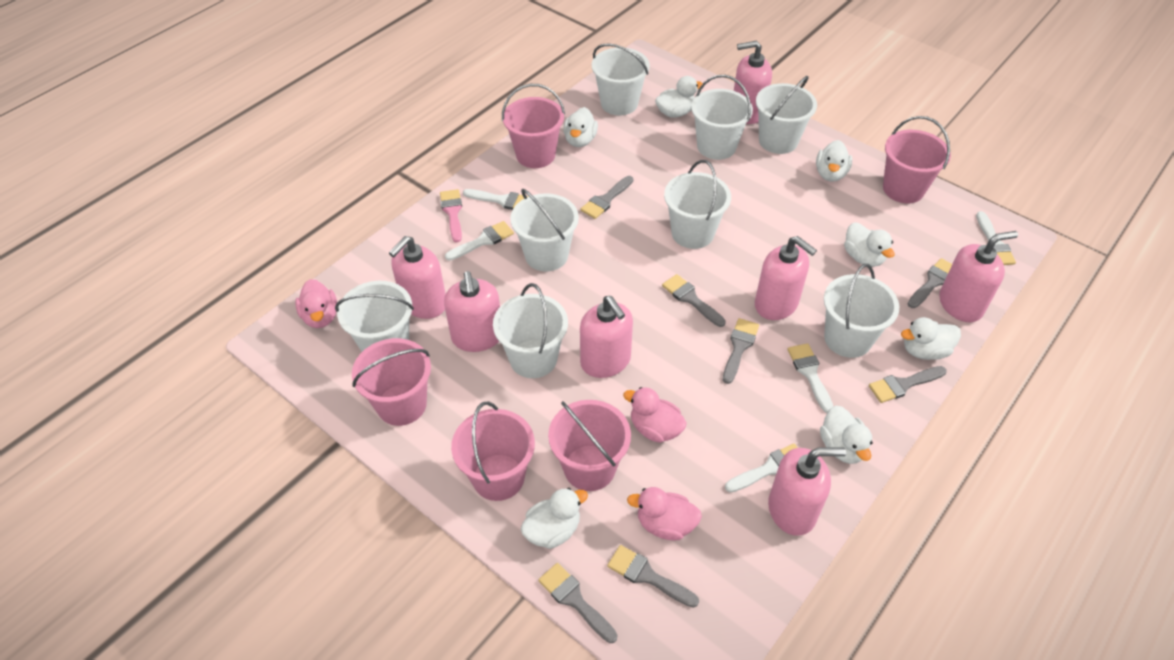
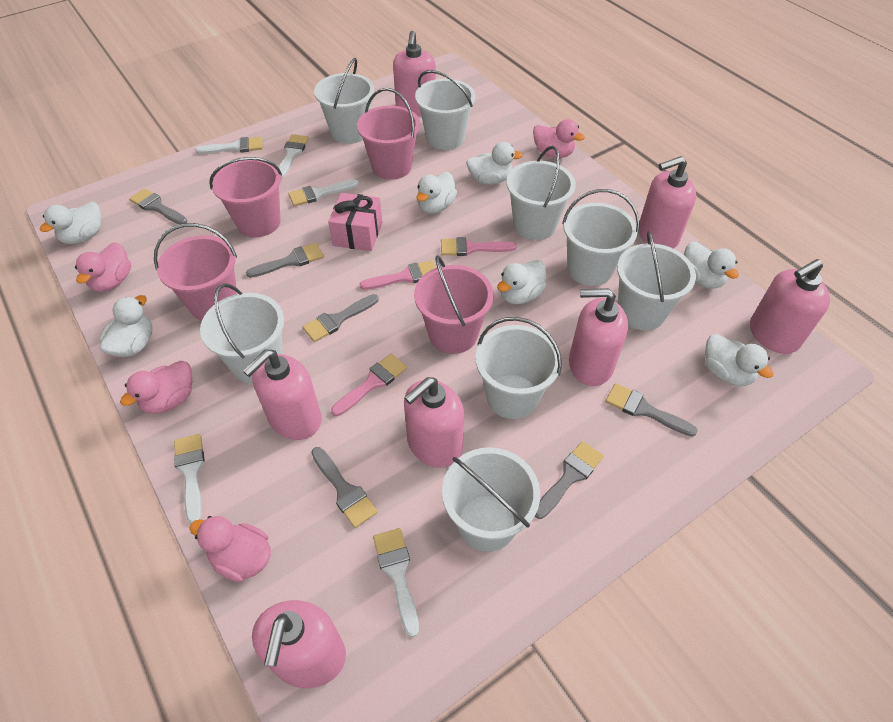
grey brush: [538,563,617,643] [580,176,633,219] [607,545,699,608] [662,274,726,327] [723,318,759,384] [869,366,947,403] [908,258,952,308] = 7 -> [129,188,187,225] [246,243,324,278] [302,294,379,342] [311,447,378,528] [535,441,604,519] [605,383,698,437] = 6
pink brush: [440,189,462,242] = 1 -> [331,354,407,416] [360,261,436,290] [441,237,517,256] = 3
pink bucket: [352,338,431,426] [451,401,535,501] [502,84,565,168] [548,400,631,491] [883,116,951,203] = 5 -> [154,223,237,321] [209,157,282,237] [357,88,420,180] [414,255,494,354] = 4
pink duck: [295,279,337,328] [623,387,687,443] [627,487,702,540] = 3 -> [75,242,131,292] [120,360,193,414] [189,516,271,582] [533,119,585,158] = 4
pink gift: none = 0 -> [328,193,382,251] = 1

